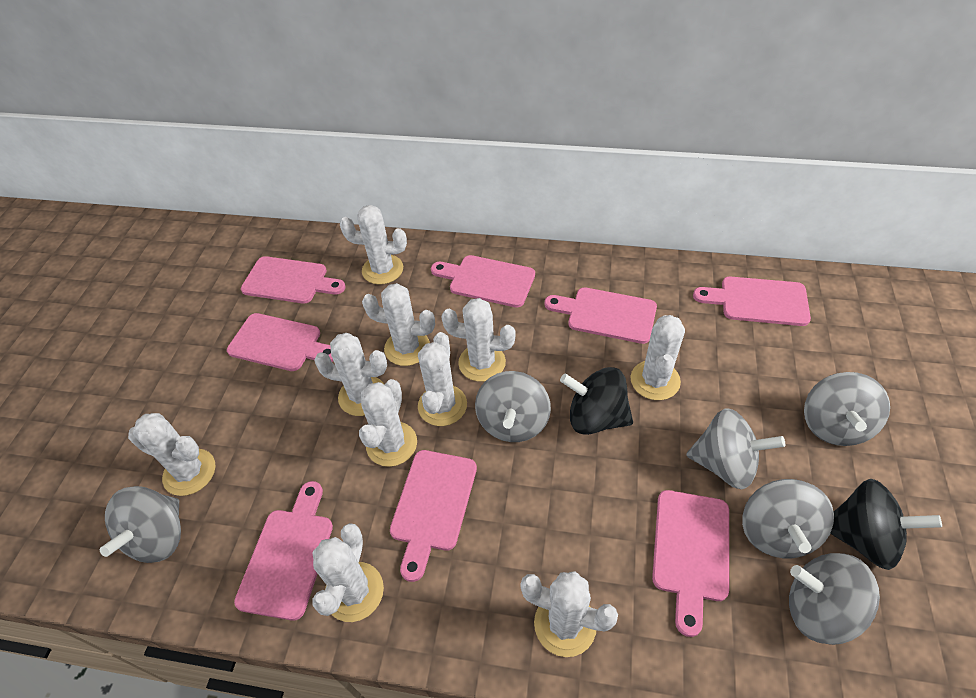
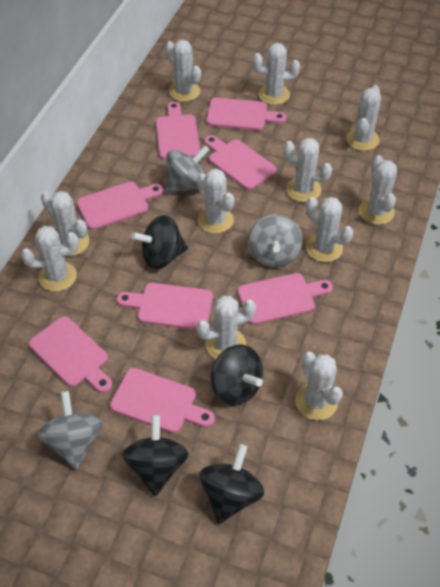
black spinning top: [560,367,633,435] [830,479,942,570] = 2 -> [122,415,189,496] [131,215,188,269] [199,444,264,524] [211,344,263,406] = 4
grey spinning top: [100,486,181,563] [475,371,551,442] [686,408,785,490] [742,479,834,558] [789,553,880,645] [804,372,890,446] = 6 -> [38,391,103,470] [165,145,210,193] [248,214,303,268] = 3
white cactus: [128,413,215,496] [312,523,384,622] [314,333,387,416] [340,205,407,285] [359,379,417,467] [362,283,435,366] [418,332,467,426] [441,298,516,382] [520,571,618,657] [630,315,685,400] = 10 -> [21,226,79,292] [41,191,89,256] [165,40,201,102] [197,169,234,234] [197,296,256,359] [253,43,300,105] [283,138,332,202] [295,351,343,420] [306,197,353,262] [346,85,381,151] [359,155,397,225] = 11

